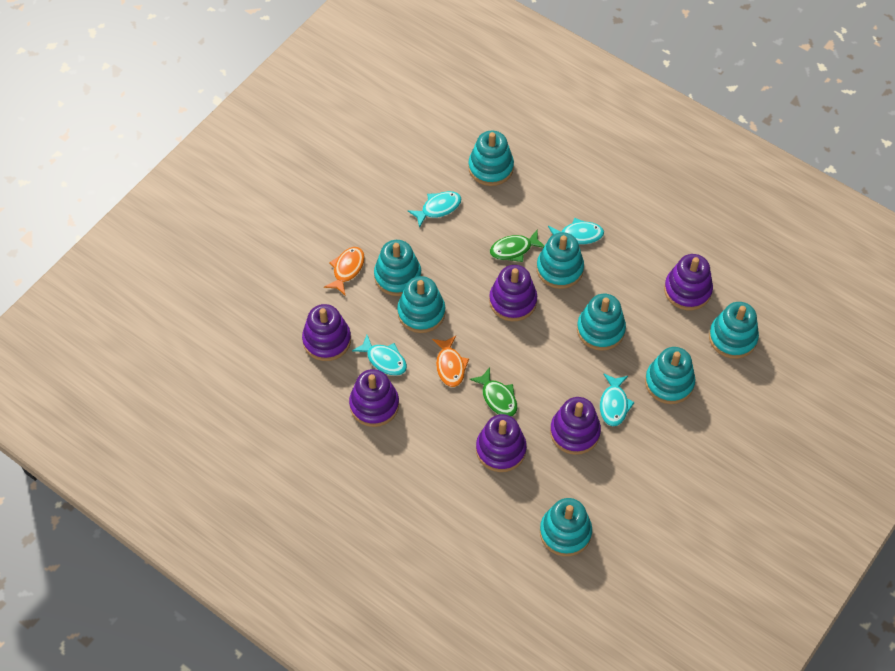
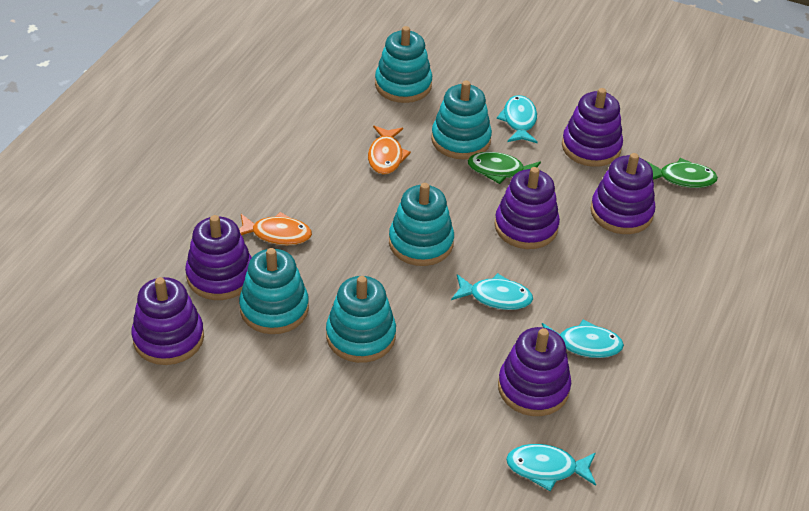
turquoise stacking toy: [374,240,422,296] [397,276,446,333] [468,131,514,186] [536,232,584,289] [540,498,592,556] [577,294,626,351] [645,347,696,404] [709,302,759,359] = 8 -> [239,248,309,334] [326,276,396,363] [375,26,432,103] [389,183,454,266] [431,81,492,159] = 5

